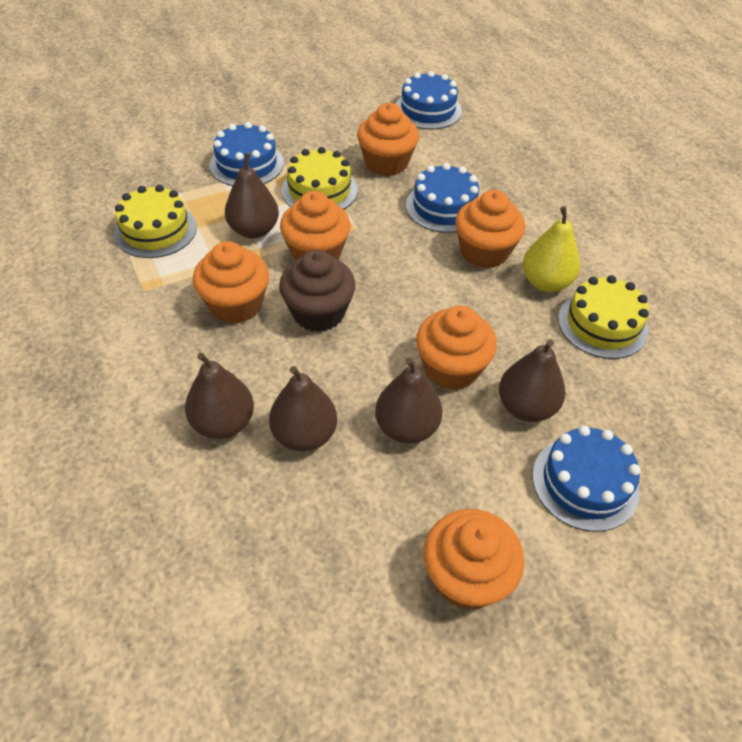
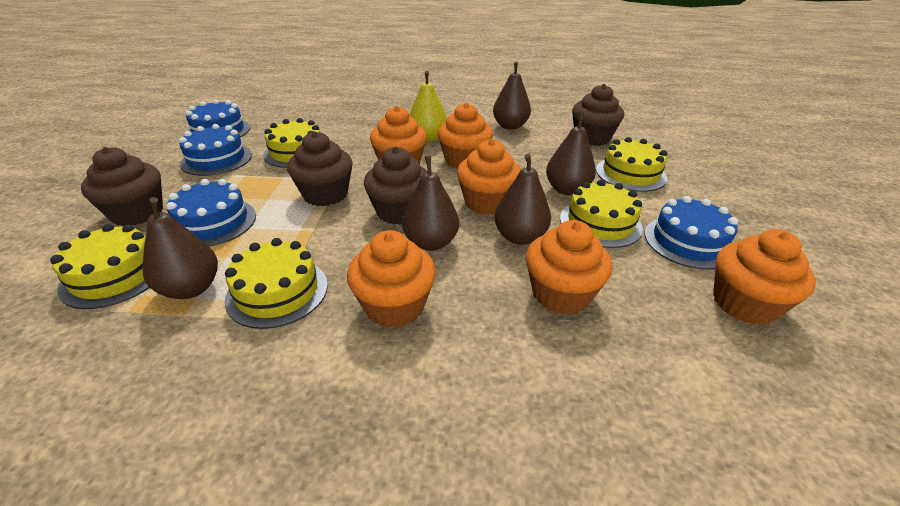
brown cupcake: [279,249,355,332] = 1 -> [81,147,163,226] [287,131,353,206] [364,147,428,225] [572,84,624,146] = 4
yellow cake: [114,185,197,258] [282,147,358,209] [558,275,649,359] = 3 -> [50,224,149,309] [224,238,328,329] [263,118,321,168] [560,180,643,248] [596,137,667,192] = 5

